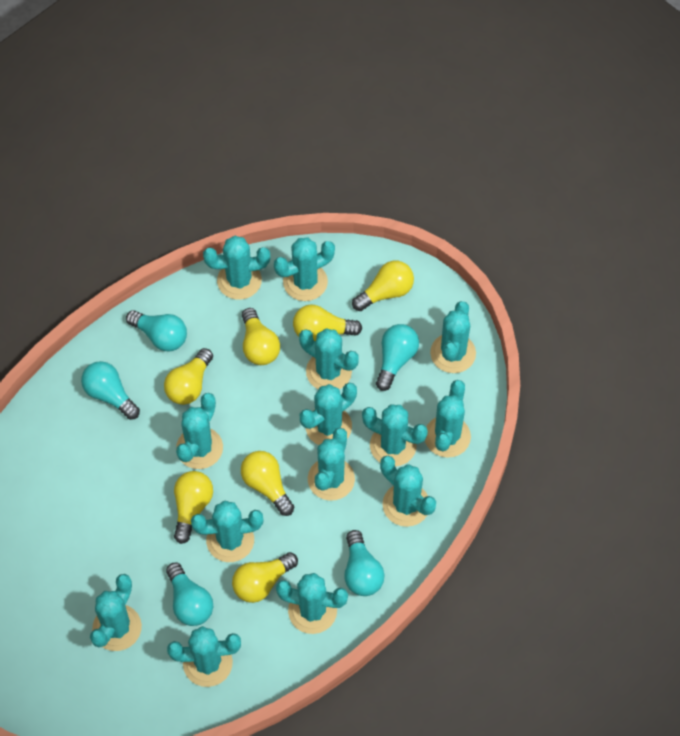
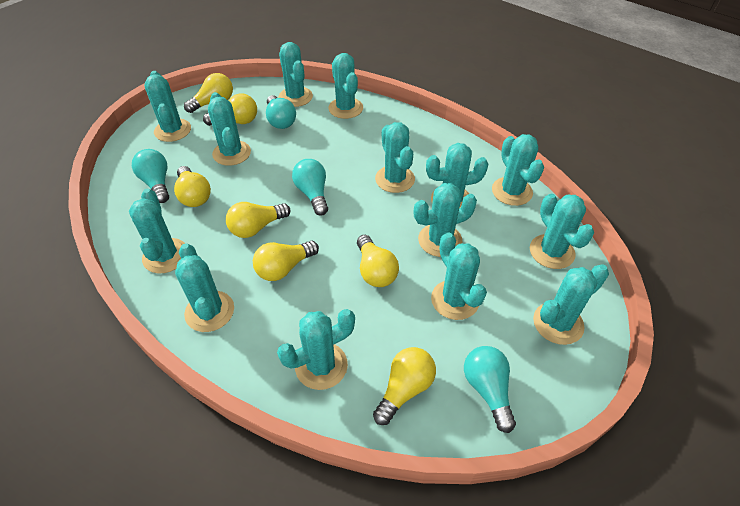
turquoise light bulb: [81,361,140,420] [126,310,187,351] [166,562,213,626] [344,530,385,596] [376,324,419,391] = 5 -> [132,149,169,203] [266,95,296,129] [292,159,328,216] [464,346,516,433] = 4

